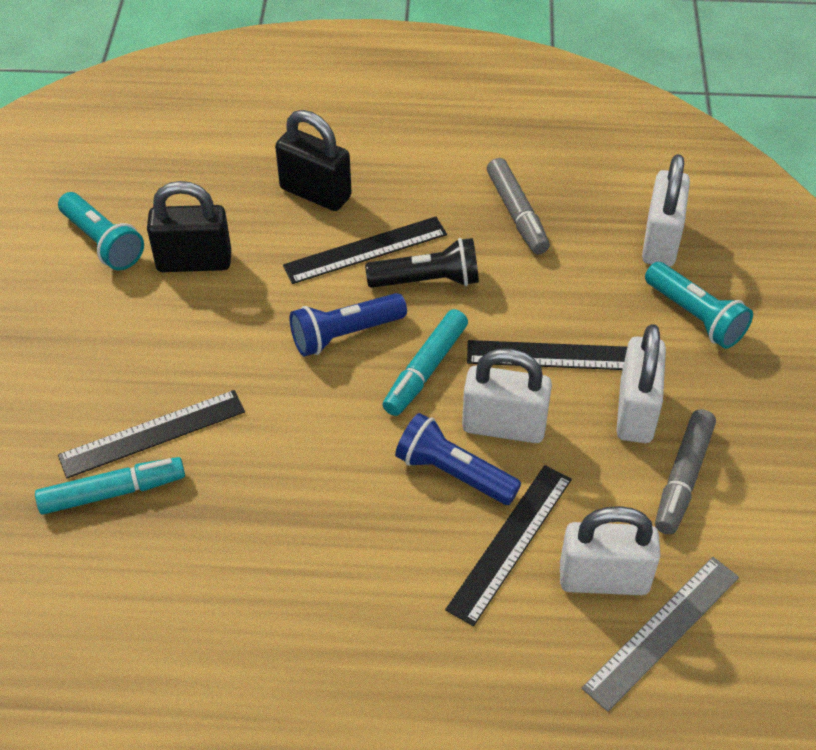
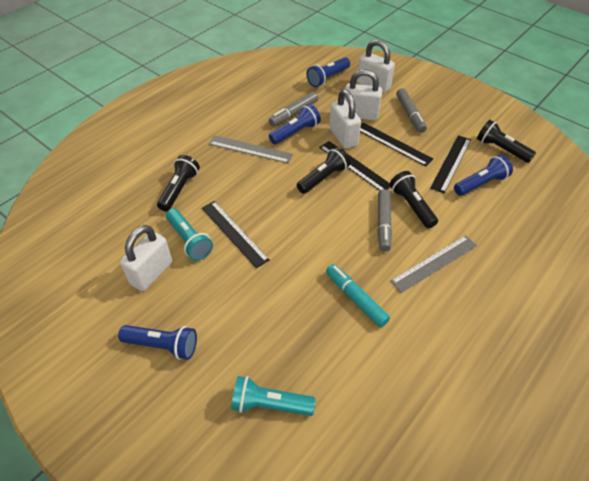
black flashlight: [365,238,479,288] = 1 -> [157,155,200,212] [297,147,350,194] [389,171,438,228] [477,120,536,163] = 4
black padlock: [147,181,231,272] [275,110,352,211] = 2 -> none = 0
blue flashlight: [290,293,407,357] [395,413,521,505] = 2 -> [118,325,197,360] [269,104,321,144] [307,57,350,87] [454,155,513,196] = 4
grey marker: [487,158,550,254] [655,409,716,534] = 2 -> [269,92,318,126] [377,189,392,252] [396,88,427,133] = 3
grey ruler: [582,557,739,712] = 1 -> [209,135,293,163] [390,235,477,293] = 2
turquoise marker: [35,457,185,515] [382,309,468,416] = 2 -> [326,264,390,327] = 1

